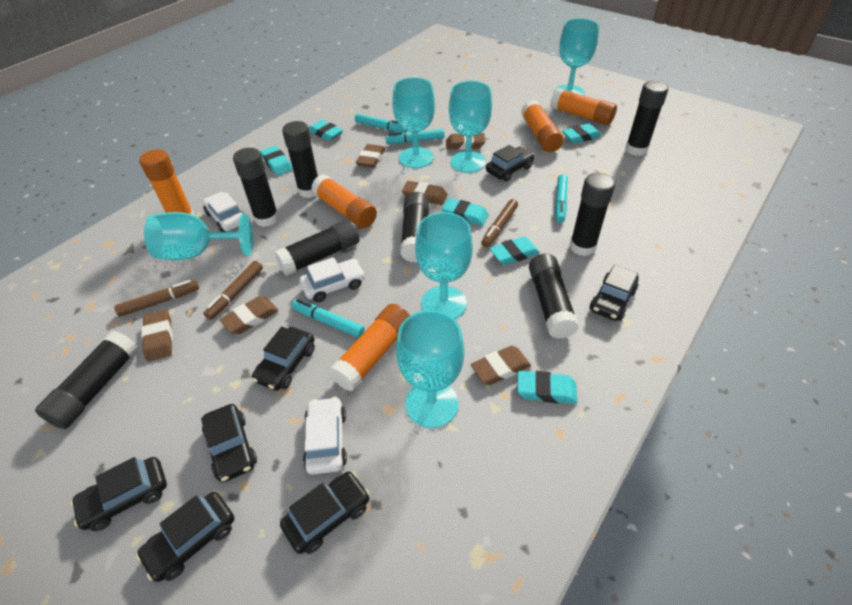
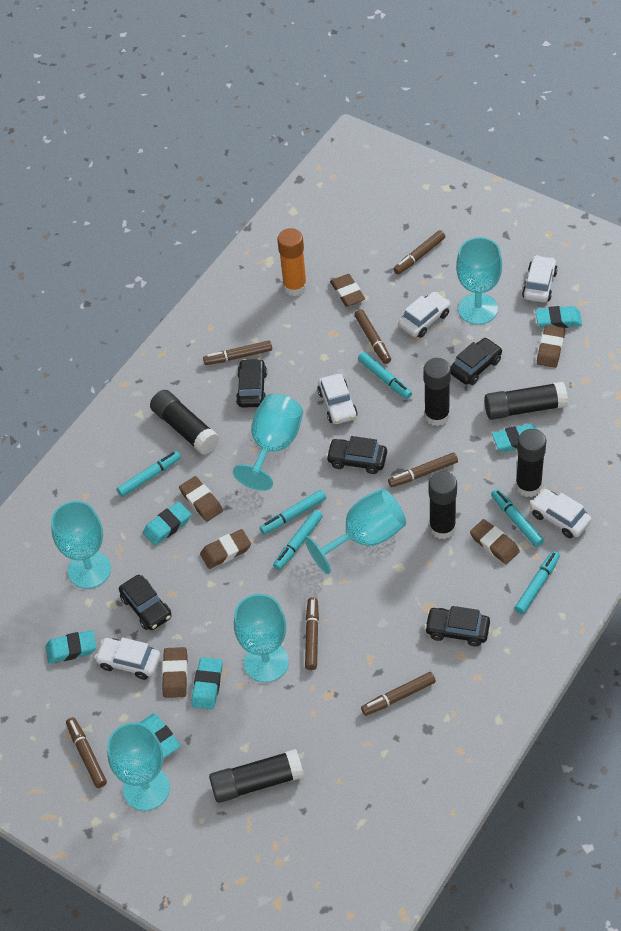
black car: [70,457,167,531] [136,492,234,582] [201,404,257,482] [252,327,315,391] [280,471,370,554] [486,145,534,182] [590,265,639,321] = 7 -> [119,575,171,630] [236,358,267,408] [326,436,387,474] [425,606,490,647] [451,338,502,385] = 5
black glue stick: [35,331,138,429] [233,148,279,227] [274,219,360,276] [282,121,318,198] [400,192,429,263] [529,253,579,339] [570,173,615,256] [625,81,668,156] = 8 -> [150,390,219,455] [209,749,304,803] [423,358,451,426] [428,471,457,539] [484,382,568,420] [516,429,546,497] = 6
brown marker: [114,280,199,317] [203,261,263,320] [481,199,518,247] = 3 -> [66,717,107,788] [203,340,272,365] [305,597,319,670] [354,309,391,364] [361,672,436,716] [388,452,458,487] [393,230,445,275] = 7
orange glue stick: [139,149,195,216] [311,174,377,228] [328,304,410,391] [521,100,564,152] [550,88,617,125] = 5 -> [277,228,307,296] = 1
turquoise marker: [291,299,365,338] [355,114,407,133] [385,129,445,144] [555,174,568,223] = 4 -> [117,451,181,497] [260,490,326,534] [273,510,323,570] [358,352,412,399] [491,489,544,547] [515,551,560,614] = 6
white car: [202,192,245,232] [299,257,365,302] [303,397,347,475] = 3 -> [95,637,161,680] [317,374,358,424] [398,292,450,338] [522,255,558,302] [530,489,592,538] = 5

